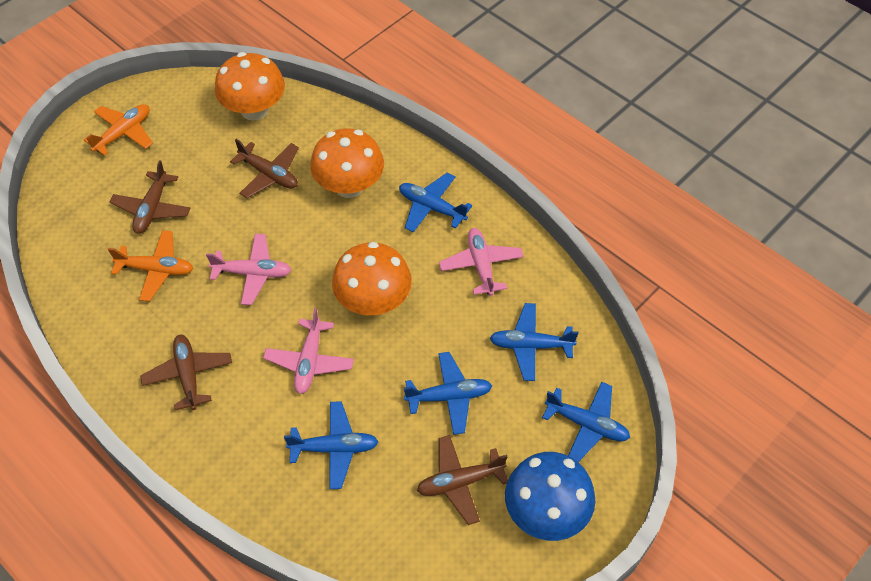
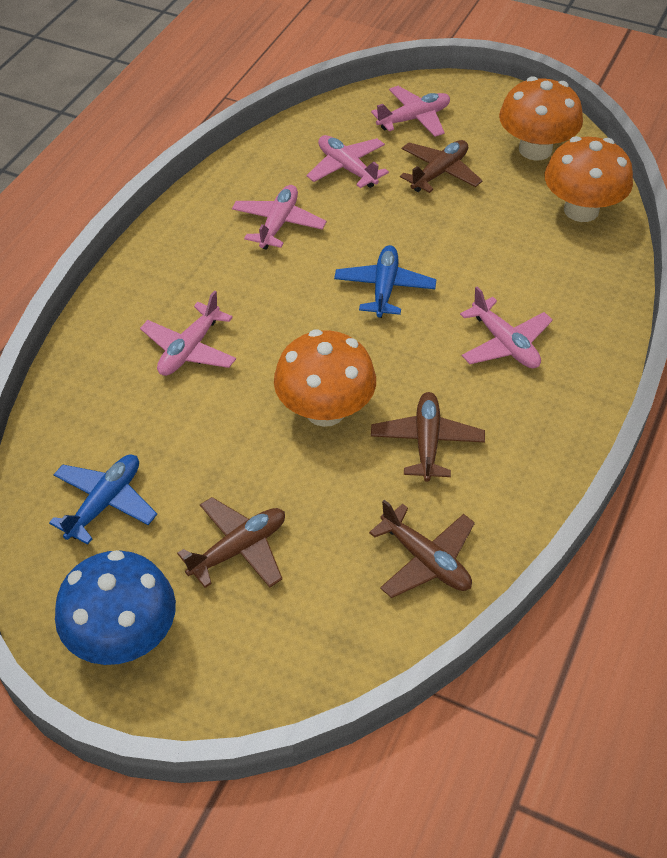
blue plane: [284,401,378,489] [399,173,472,232] [404,352,492,435] [490,303,579,381] [542,382,630,462] = 5 -> [49,455,157,545] [334,245,437,318] = 2
orange plane: [84,104,153,156] [108,230,193,302] = 2 -> none = 0
pink plane: [206,234,291,305] [263,308,354,394] [439,228,524,296] = 3 -> [140,290,236,376] [232,185,327,250] [307,135,389,188] [371,86,450,137] [460,287,553,368] = 5

